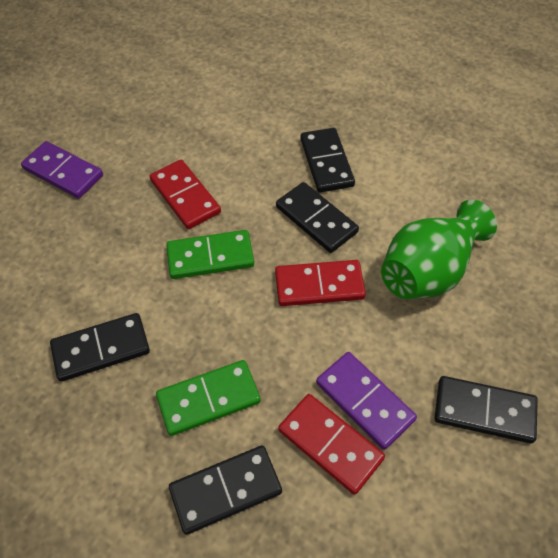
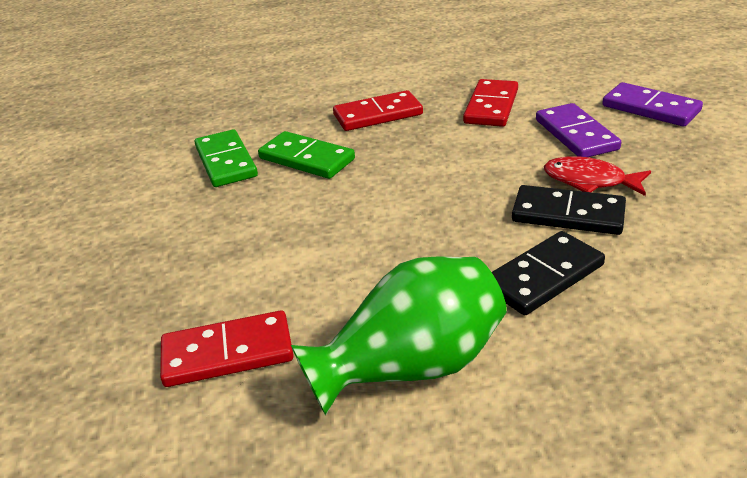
black domino: [50,313,150,382] [169,445,282,535] [276,182,359,253] [301,128,355,193] [435,376,538,443] = 5 -> [492,231,605,315] [512,185,626,235] = 2
red fish: none = 0 -> [544,156,651,196] = 1

